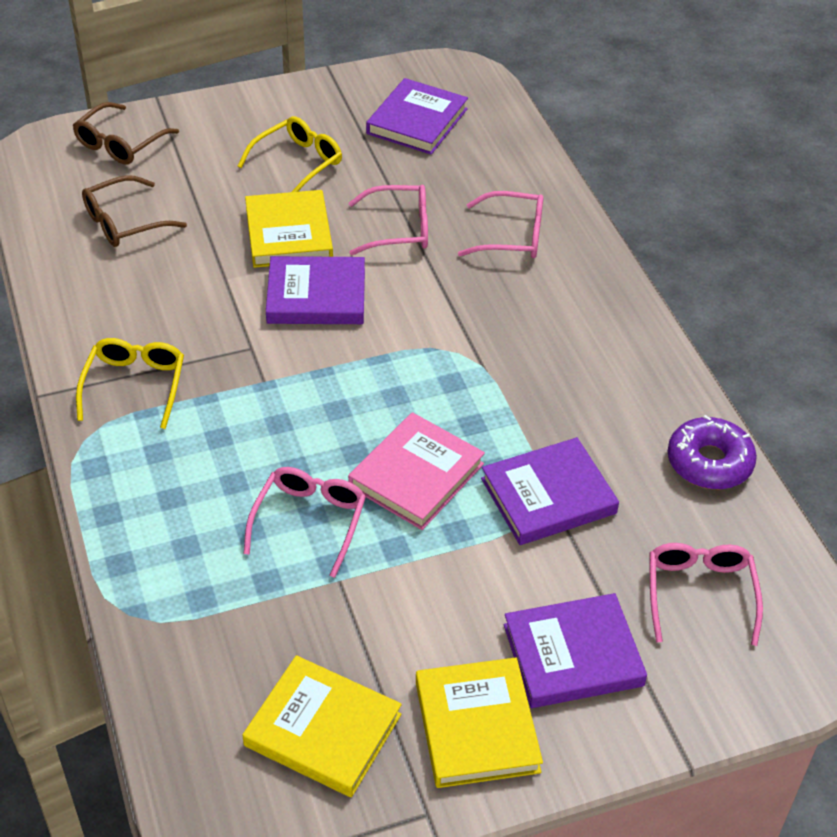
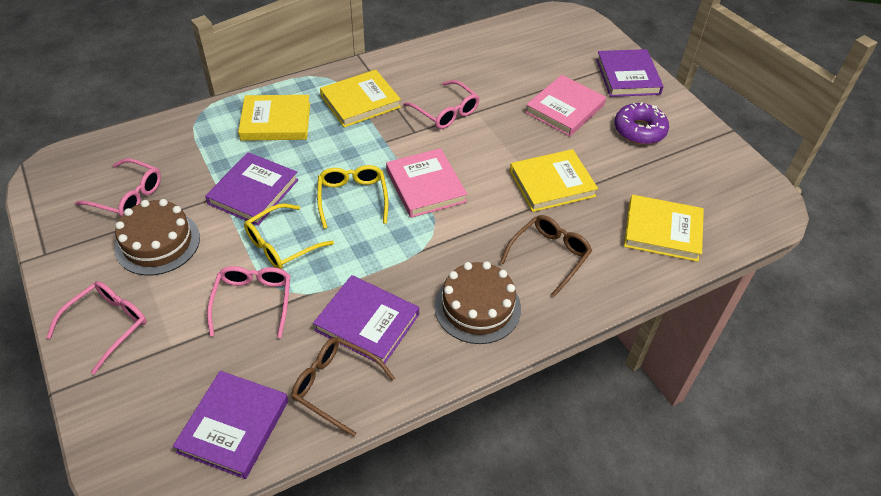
brown cake: none = 0 -> [115,199,200,275] [434,261,521,344] = 2
pink book: [348,412,485,530] = 1 -> [386,148,467,218] [525,75,606,136] = 2
yellow book: [242,655,402,797] [245,190,333,268] [416,657,543,788] = 3 -> [238,95,310,141] [320,70,401,128] [510,149,598,212] [624,195,704,262] = 4

